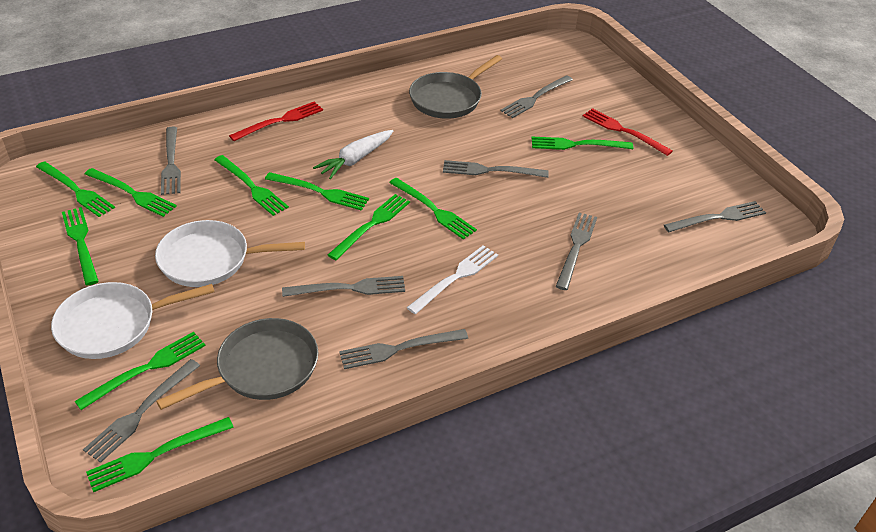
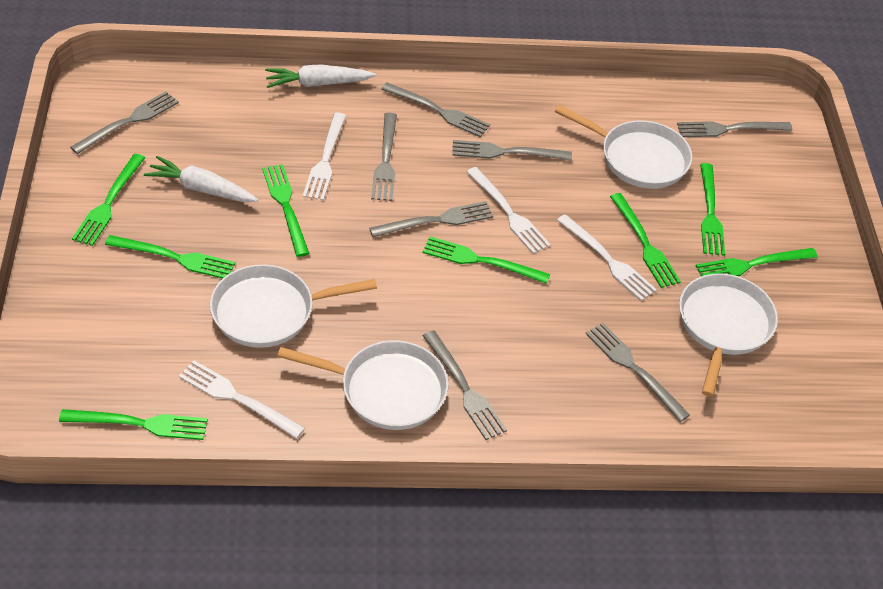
green fork: [36,161,115,217] [62,207,99,285] [75,332,206,410] [85,168,177,217] [86,417,234,492] [214,155,289,216] [265,172,369,211] [328,194,410,260] [389,178,477,239] [531,137,633,150] = 10 -> [59,409,208,440] [72,154,145,246] [105,235,235,278] [262,164,310,257] [423,236,550,284] [610,193,681,288] [696,248,818,276] [700,163,725,256] = 8
grey pan: [156,318,319,410] [409,55,502,119] = 2 -> none = 0
red fork: [229,101,323,141] [583,108,673,156] = 2 -> none = 0
white carrot: [313,130,393,179] = 1 -> [144,156,258,202] [265,64,376,88] = 2
white fork: [406,245,498,314] = 1 -> [179,360,305,439] [303,113,346,201] [467,167,551,254] [557,214,657,301] = 4
white pan: [51,282,214,359] [155,220,305,287] = 2 -> [210,264,377,348] [277,340,448,430] [555,105,692,189] [679,273,778,397] = 4

